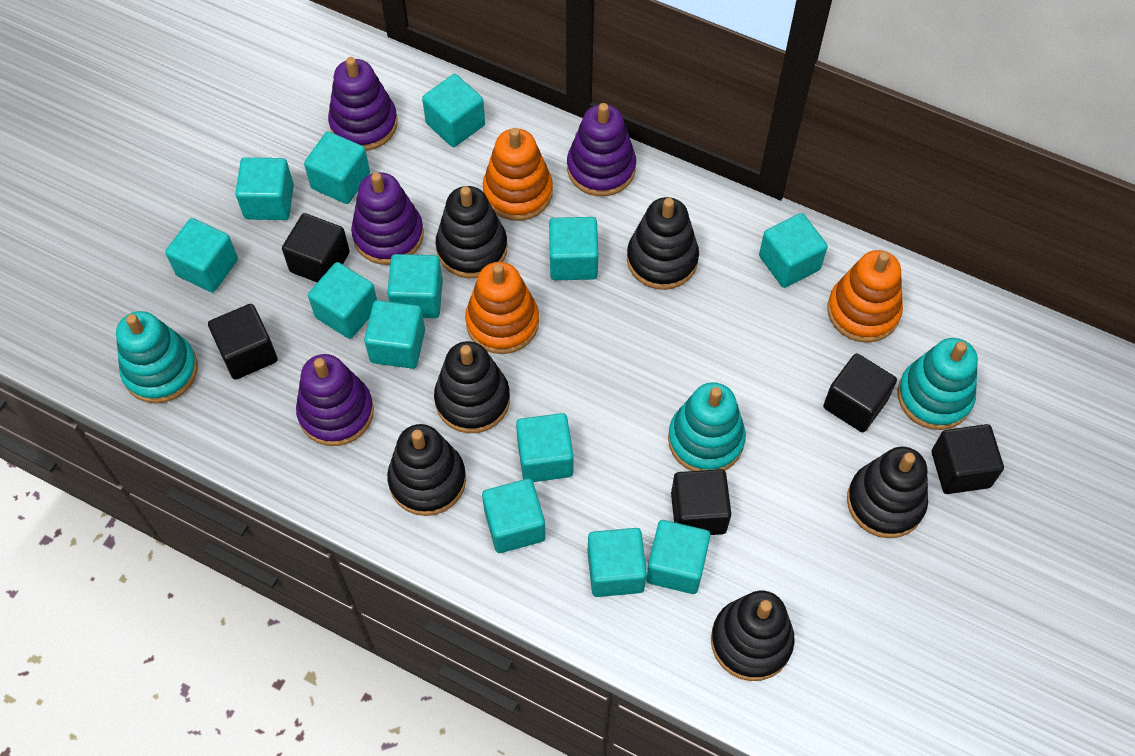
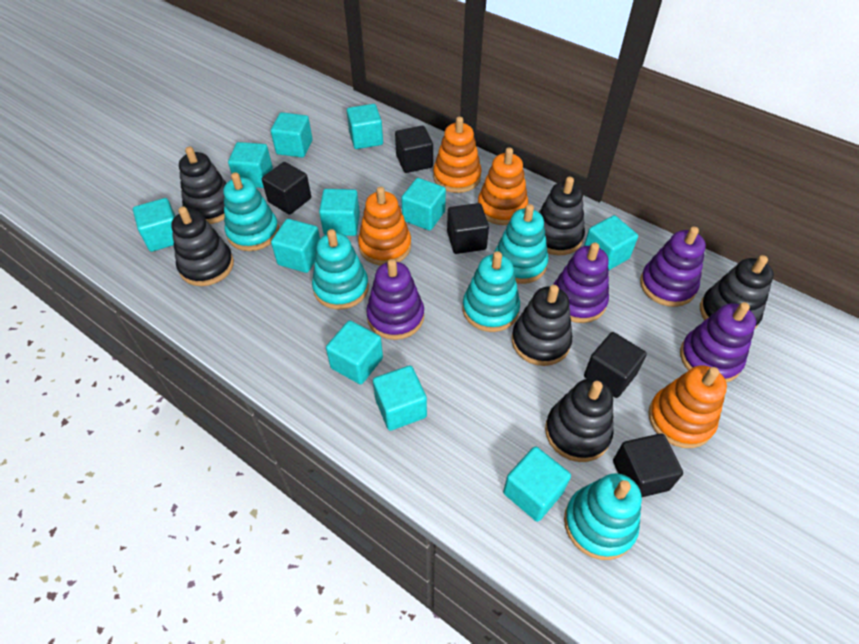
orange stacking toy: [465,262,539,354] [483,128,553,221] [827,250,903,343] = 3 -> [358,186,411,265] [433,116,482,193] [478,147,528,225] [648,365,727,448] = 4
turquoise cube: [165,218,238,292] [235,157,294,220] [304,131,370,204] [308,262,377,339] [364,300,425,369] [387,254,443,318] [422,74,485,147] [482,479,546,553] [516,413,574,482] [549,217,599,280] [587,528,647,597] [646,520,711,594] [759,213,828,288] = 13 -> [133,198,176,252] [228,142,273,188] [271,112,313,158] [271,219,320,273] [319,189,360,236] [326,320,383,385] [347,104,383,149] [373,365,427,431] [401,178,446,231] [503,446,571,522] [584,215,638,270] = 11
turquoise stacking toy: [116,311,198,404] [668,382,746,471] [897,338,978,430] = 3 -> [223,172,279,251] [312,229,369,310] [463,251,520,332] [494,204,548,284] [564,473,642,560] = 5

